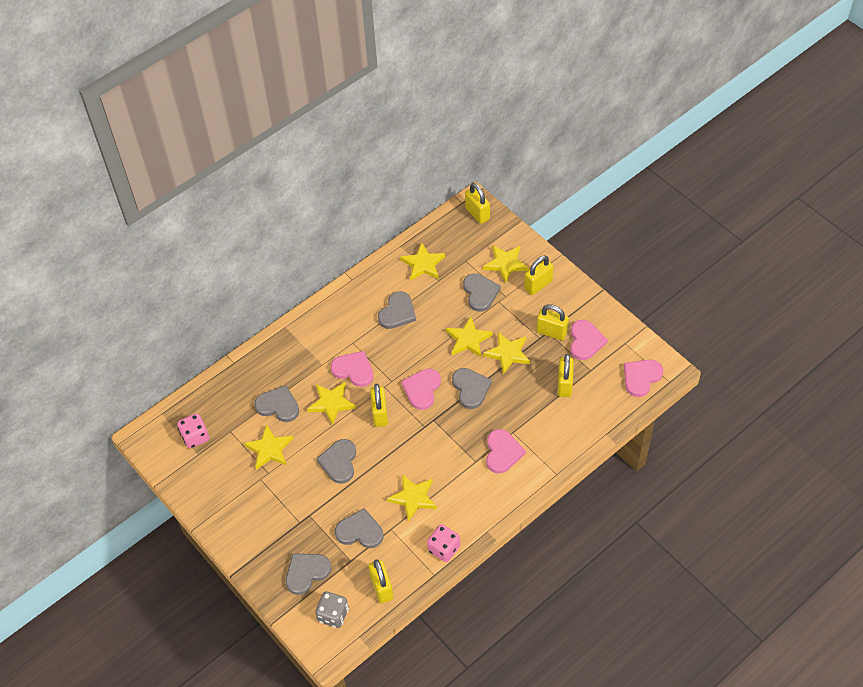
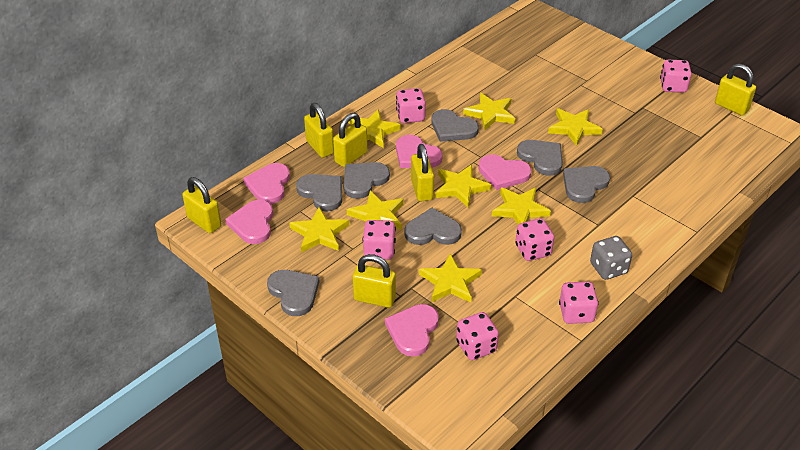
pink dice: [177,413,209,449] [427,524,460,562] = 2 -> [363,220,396,259] [396,88,426,123] [456,312,499,360] [515,219,554,261] [559,281,599,324] [660,60,692,93] = 6
yellow star: [244,424,293,470] [307,382,356,425] [387,474,437,522] [400,242,445,281] [446,316,493,357] [483,245,529,284] [483,332,530,374] = 7 -> [289,207,349,253] [347,191,403,230] [349,109,400,148] [419,254,482,303] [435,165,491,207] [463,93,515,131] [492,188,551,225] [548,109,603,146] = 8

